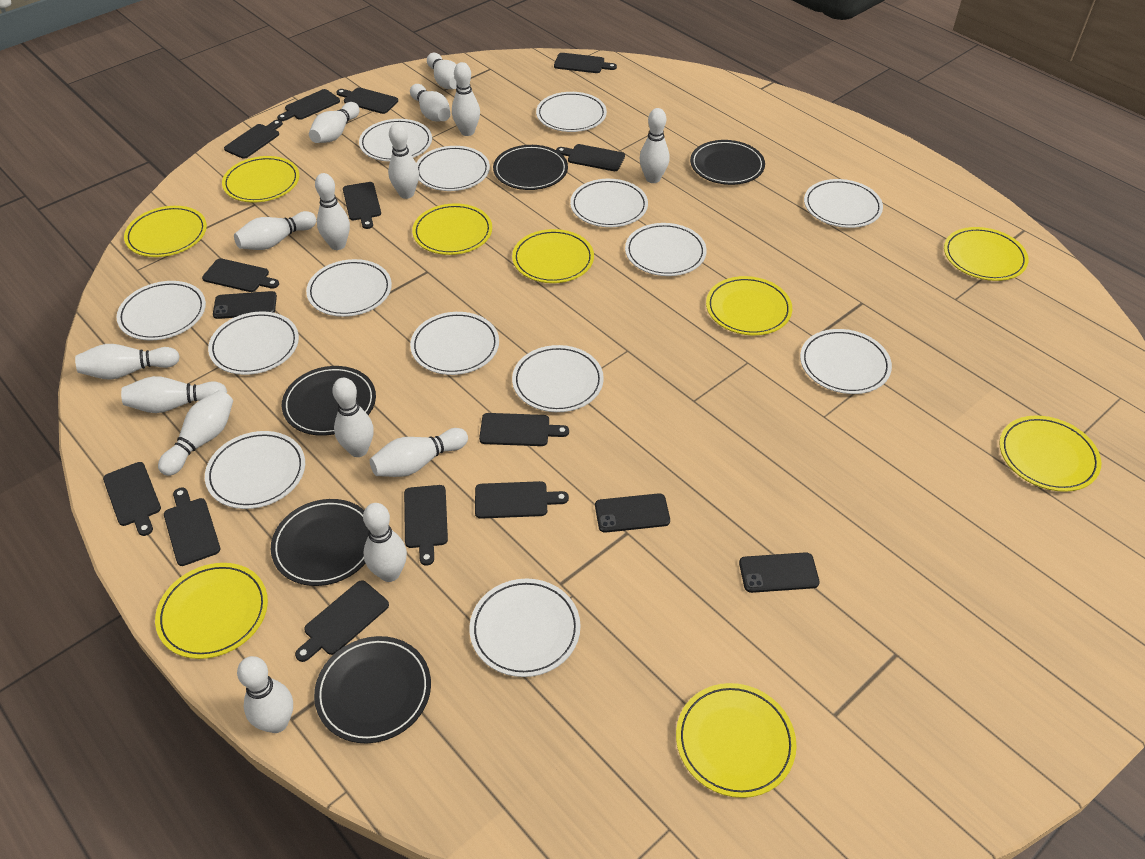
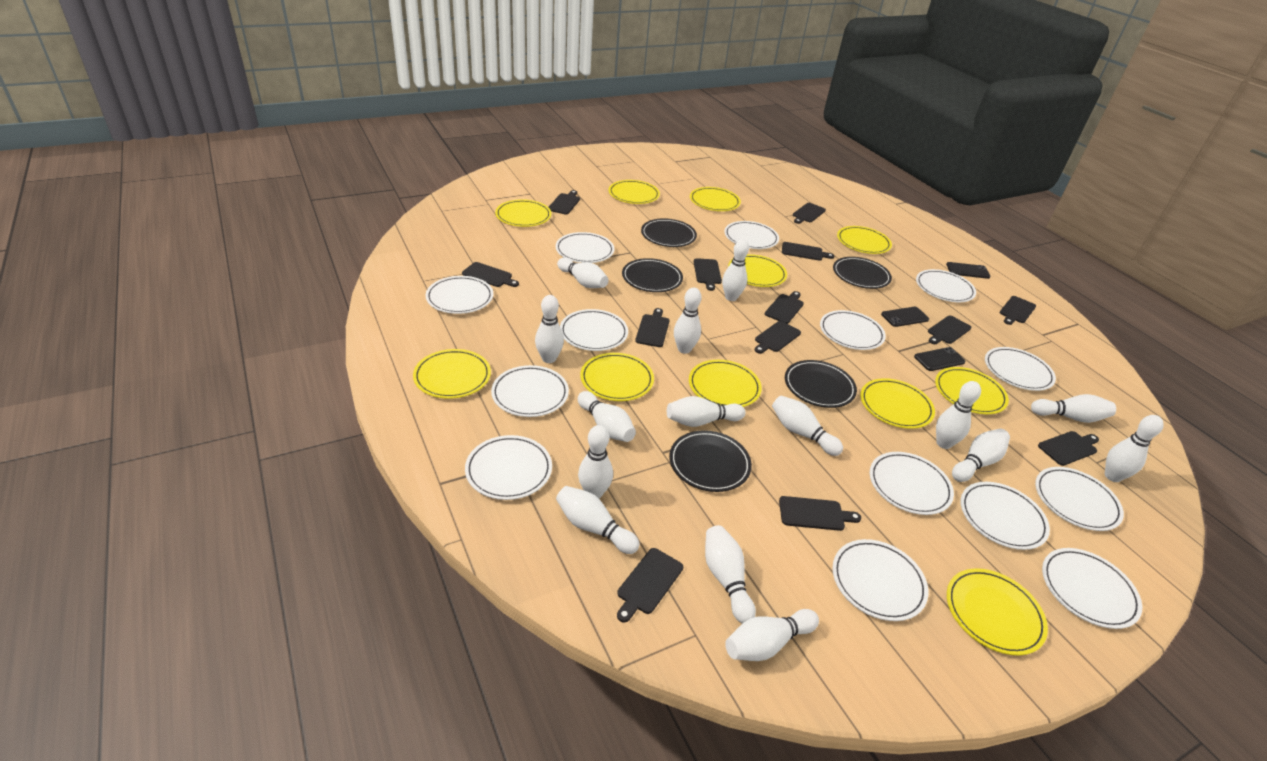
yellow plate: [124,206,207,257] [155,563,268,659] [222,156,299,203] [412,203,492,255] [512,229,594,283] [676,683,797,798] [706,276,792,335] [944,227,1028,281] [999,415,1101,492] = 9 -> [413,349,491,399] [495,199,551,227] [580,353,654,401] [609,180,660,204] [689,360,762,407] [690,187,741,211] [728,254,787,287] [837,226,892,254] [861,378,935,429] [935,367,1009,414] [947,568,1048,655] = 11

